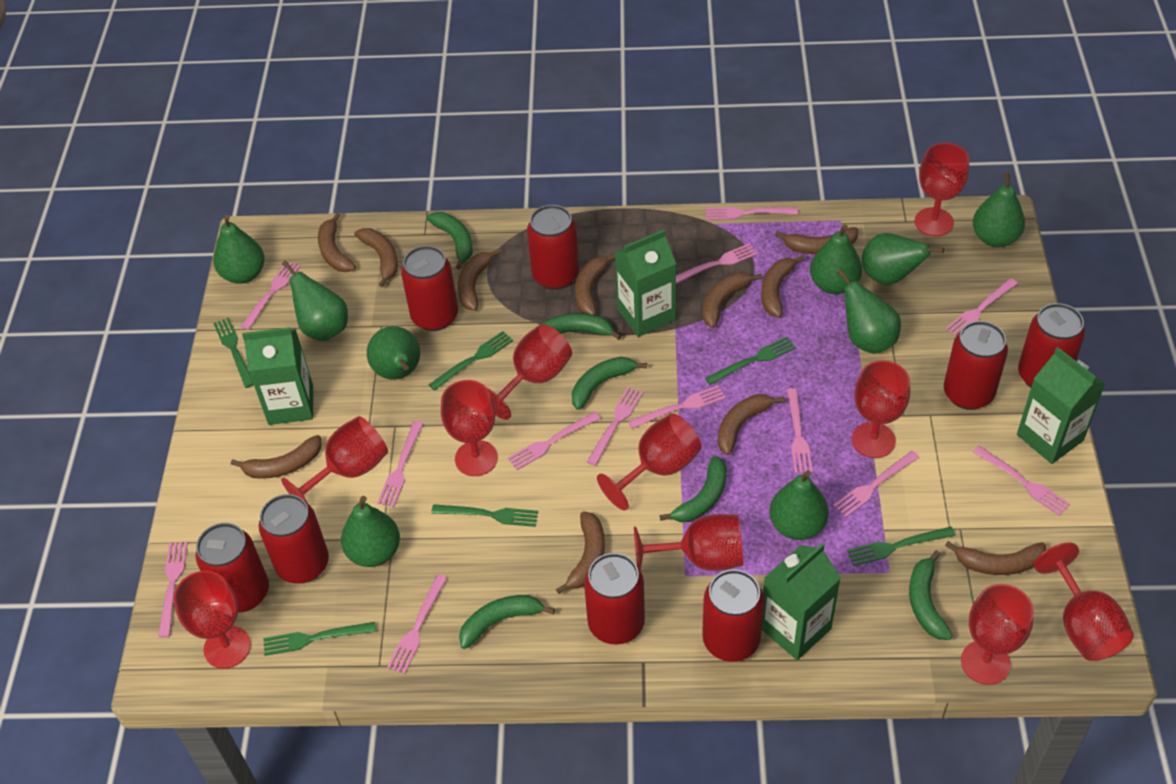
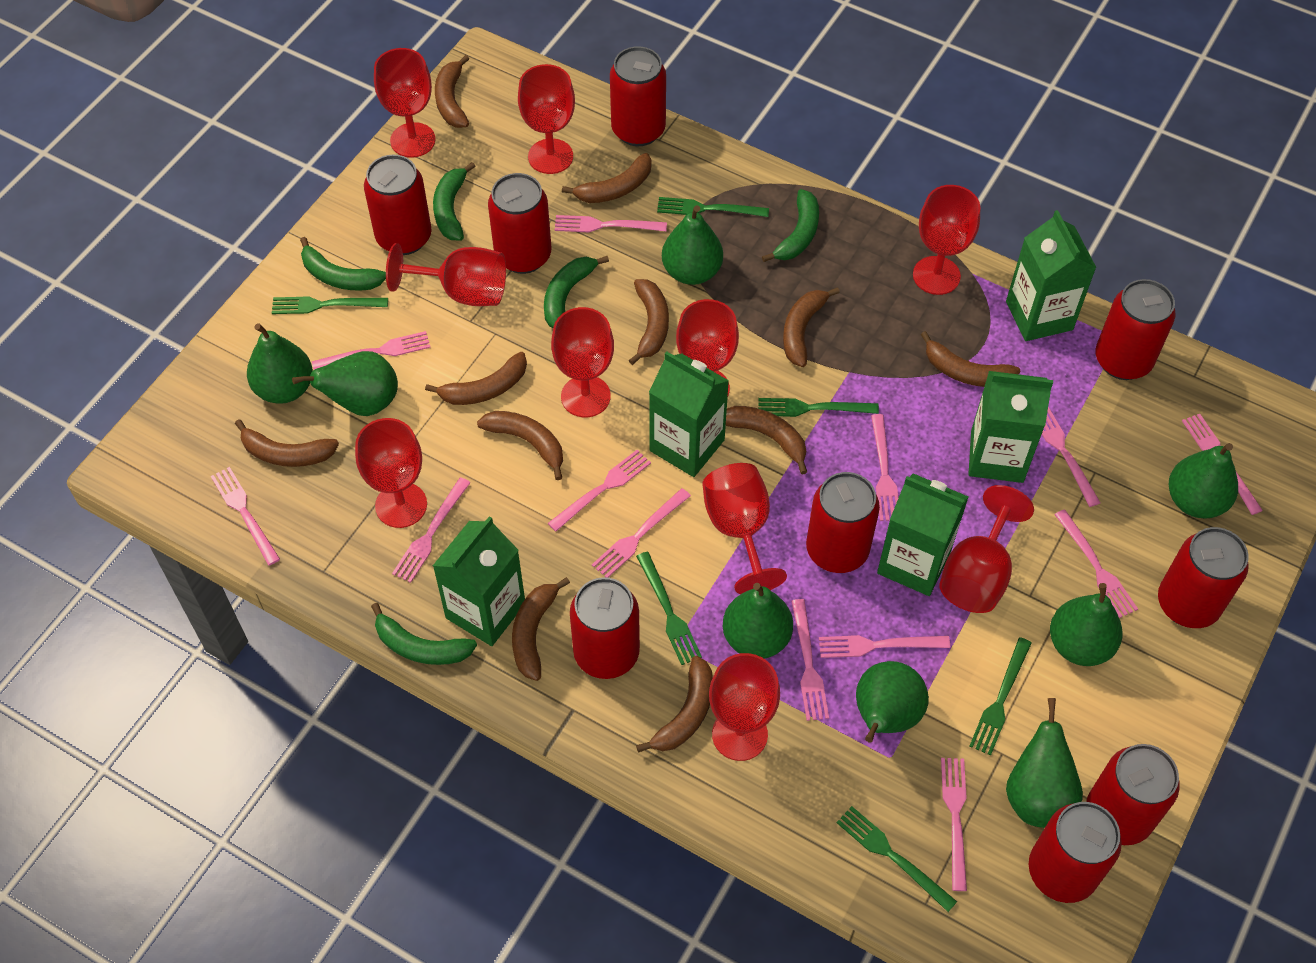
green banana: [426,212,473,269] [459,595,555,649] [540,313,621,340] [572,357,647,410] [660,456,727,522] [909,550,953,640] = 6 -> [300,237,386,291] [371,603,477,665] [433,162,475,241] [544,256,609,328] [762,189,819,262] = 5
green carton: [242,327,313,425] [615,230,676,337] [762,544,841,660] [1017,347,1106,464] = 4 -> [433,516,525,646] [649,351,729,477] [877,473,968,596] [968,371,1053,483] [1006,210,1097,341] = 5
green pear: [213,215,265,284] [282,260,348,341] [341,496,400,567] [367,326,420,380] [769,470,829,540] [810,224,862,294] [837,269,901,354] [862,233,944,285] [973,172,1025,247] = 9 -> [247,323,313,404] [292,351,398,416] [662,205,723,285] [723,583,793,659] [856,661,929,743] [1006,698,1083,828] [1050,583,1122,666] [1169,443,1238,518] = 8
red can: [196,523,269,612] [259,494,329,583] [401,246,458,331] [527,205,579,290] [584,553,645,645] [702,569,764,662] [944,321,1008,410] [1018,303,1085,388] = 8 -> [364,154,432,255] [488,173,552,274] [570,577,640,679] [610,46,666,146] [806,472,880,573] [1029,802,1122,903] [1086,744,1180,845] [1096,279,1176,380] [1158,527,1249,628] = 9

